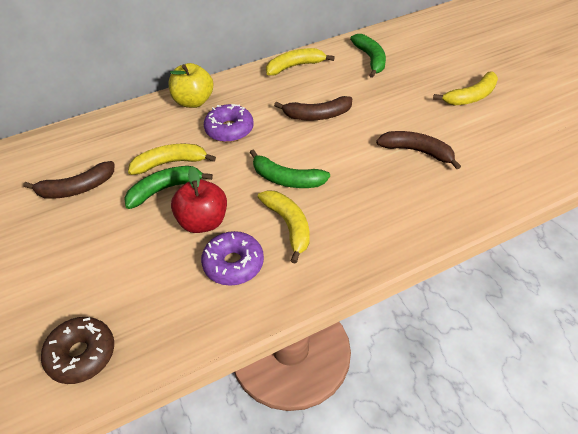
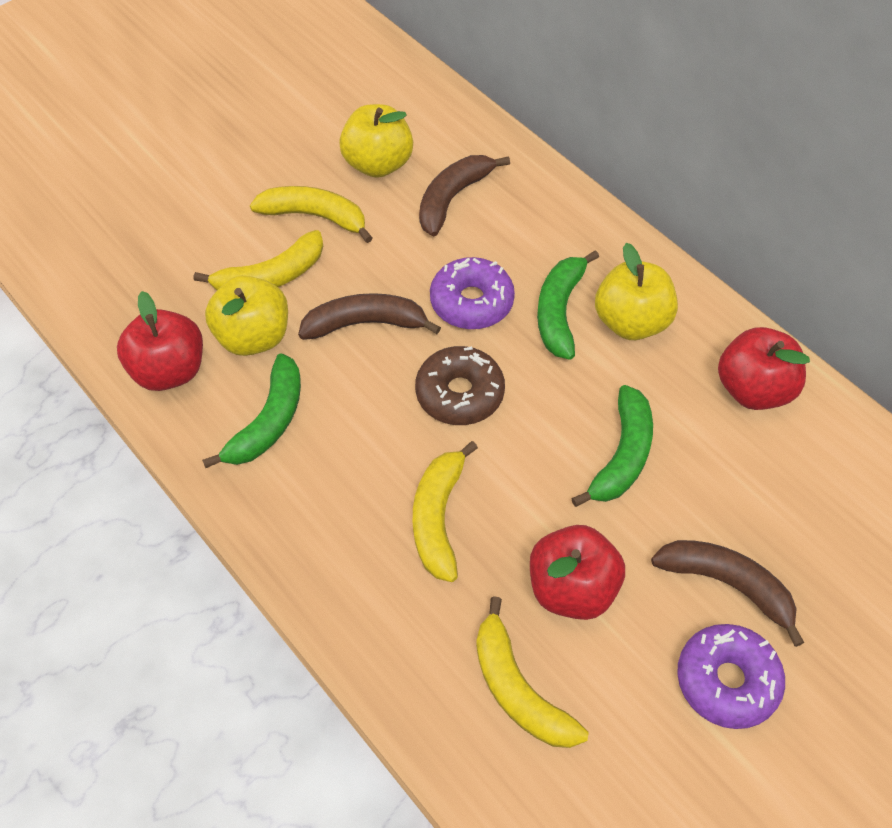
red apple: [171,166,227,233] = 1 -> [117,291,203,391] [530,525,625,620] [718,327,810,410] = 3
yellow apple: [169,63,214,108] = 1 -> [205,275,288,356] [339,104,413,178] [595,243,678,340] = 3

